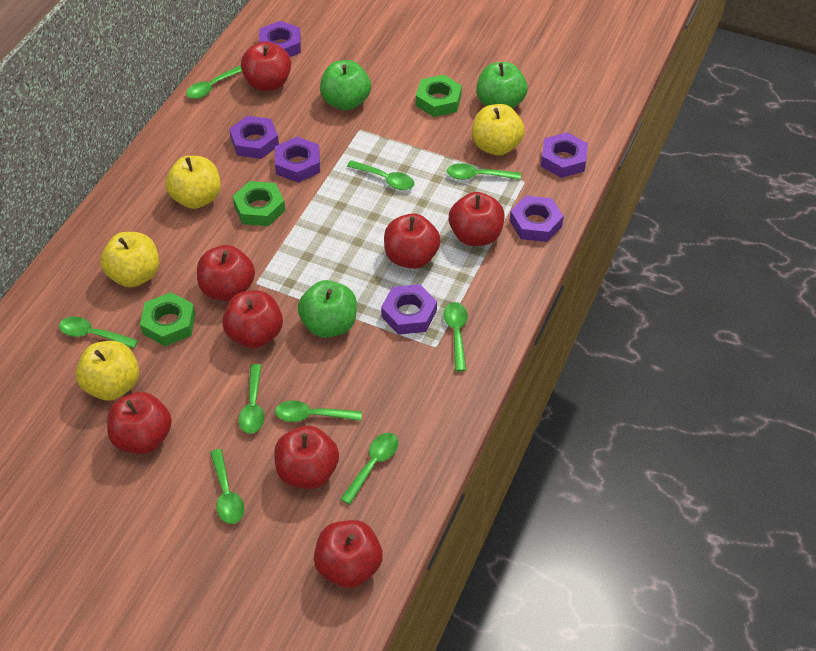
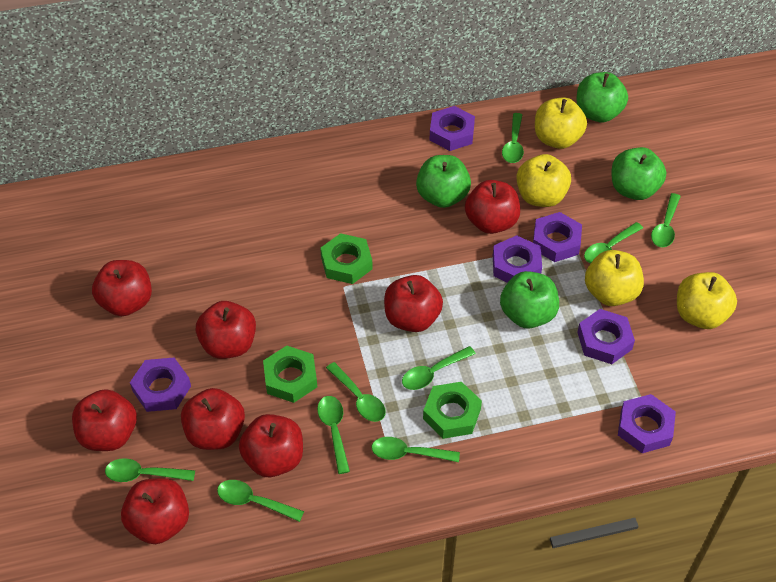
green apple: [298,280,357,338] [320,60,371,110] [476,62,528,109] = 3 -> [416,155,471,208] [500,271,559,329] [576,72,628,122] [612,147,666,200] = 4

